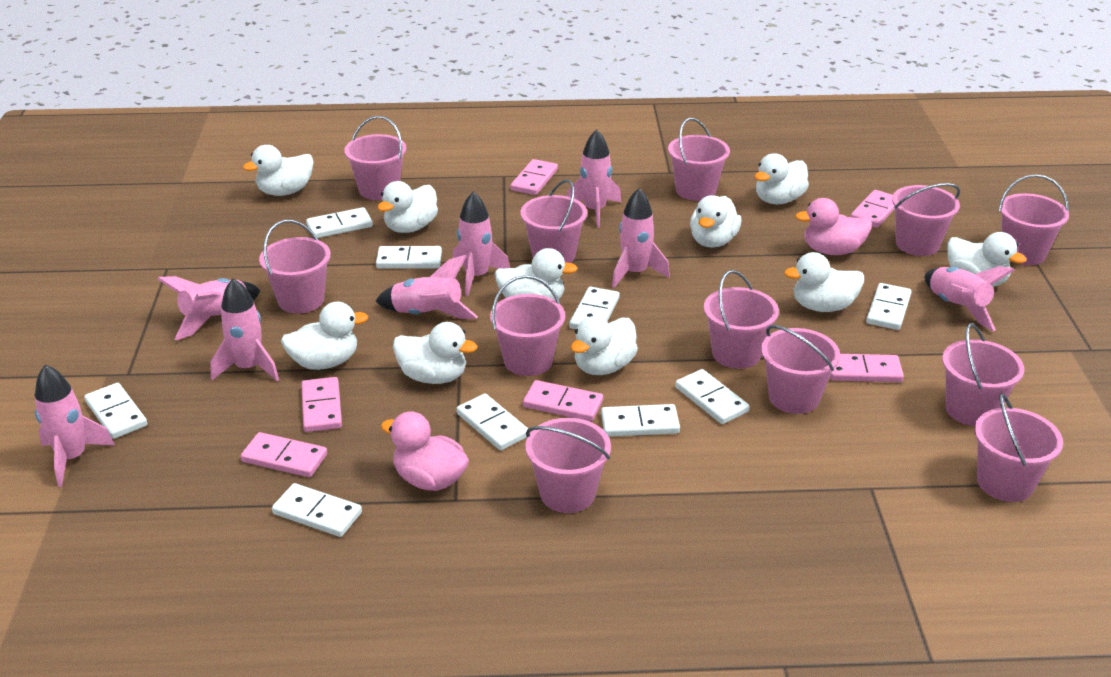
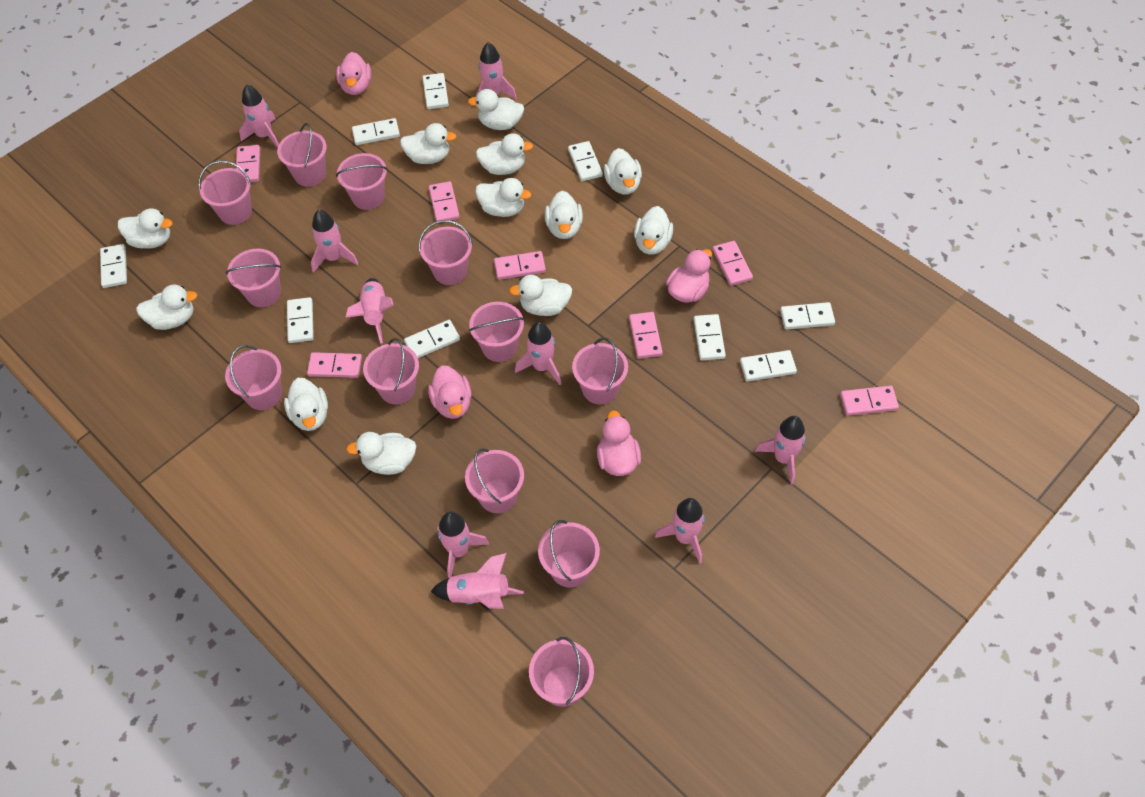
pink domino: [241,432,327,477] [301,377,342,432] [510,159,558,195] [523,380,603,421] [830,354,904,382] [850,190,895,228] = 6 -> [236,145,260,182] [307,352,362,378] [429,181,460,221] [494,251,546,280] [629,312,663,359] [713,241,753,286] [840,386,899,416] = 7
pink duck: [381,411,469,491] [795,198,872,255] = 2 -> [336,52,371,95] [428,365,471,419] [597,410,641,476] [666,249,712,303] = 4
pink rocket: [35,365,115,487] [157,276,261,340] [210,278,279,381] [375,255,478,319] [453,191,510,296] [567,129,621,228] [612,188,670,288] [924,266,1015,331] = 8 -> [239,85,279,148] [311,210,359,273] [345,278,394,344] [431,553,524,609] [437,512,489,578] [476,42,517,107] [515,322,561,385] [655,498,705,564] [755,416,806,485] = 9
white duck: [243,145,314,196] [281,302,368,370] [378,181,438,233] [393,322,477,384] [494,248,578,301] [571,316,638,375] [690,195,741,248] [754,153,809,204] [784,252,864,312] [947,232,1027,287] = 10 -> [118,208,172,249] [136,285,197,330] [284,378,328,431] [346,432,416,475] [400,123,457,164] [468,89,524,130] [475,178,531,217] [476,133,533,175] [509,275,572,316] [545,191,583,239] [604,148,642,194] [634,206,673,255] = 12

